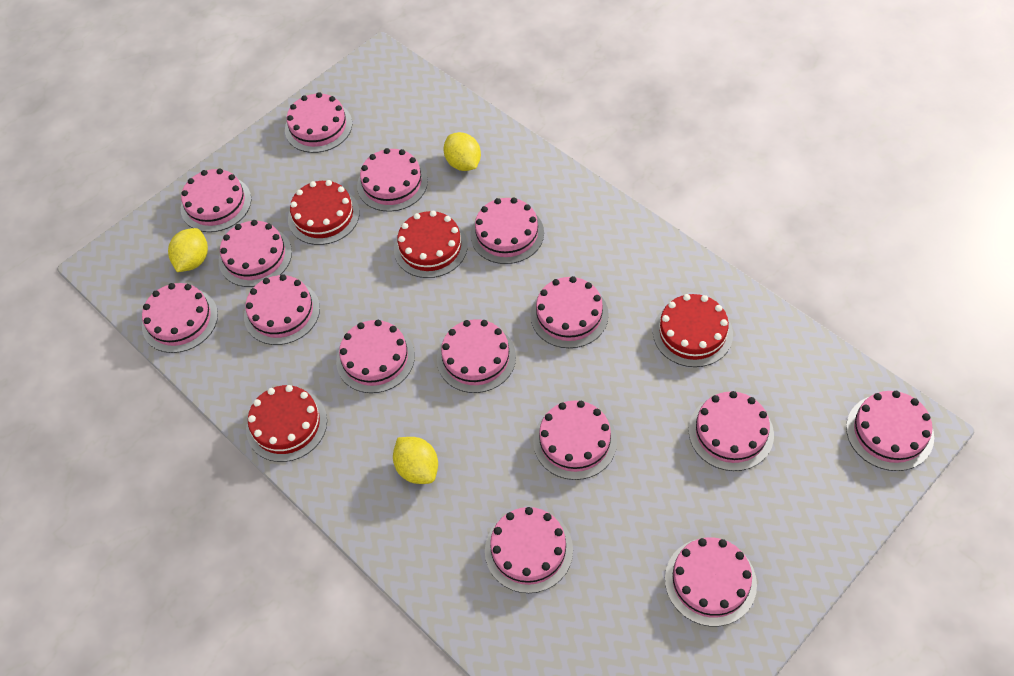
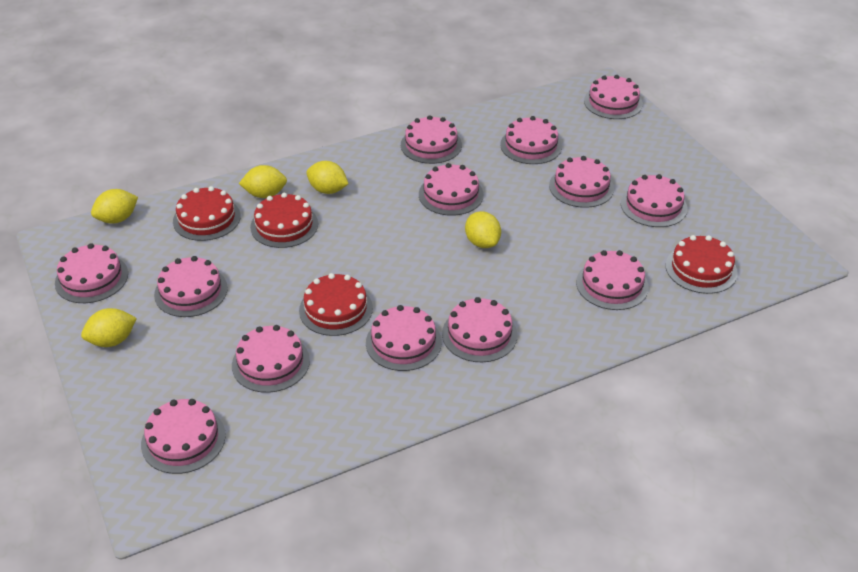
pink cake: [142,283,218,353] [181,168,251,232] [219,220,292,287] [244,274,320,345] [285,92,352,153] [336,320,415,393] [357,148,428,212] [437,319,516,393] [470,198,544,264] [485,507,573,593] [531,276,609,348] [533,400,617,480] [665,537,757,626] [689,391,774,471] [846,391,934,471] = 15 -> [55,243,128,303] [141,399,226,474] [154,256,228,317] [232,325,310,393] [366,305,442,371] [401,115,462,164] [419,163,484,216] [442,297,517,362] [500,116,562,164] [549,156,614,208] [576,250,649,310] [584,75,643,119] [621,174,687,227] = 13
yellow lemon: [168,228,208,272] [393,437,438,484] [443,132,481,171] = 3 -> [81,308,137,347] [91,189,138,224] [239,165,287,198] [306,161,348,194] [465,211,501,248] = 5

